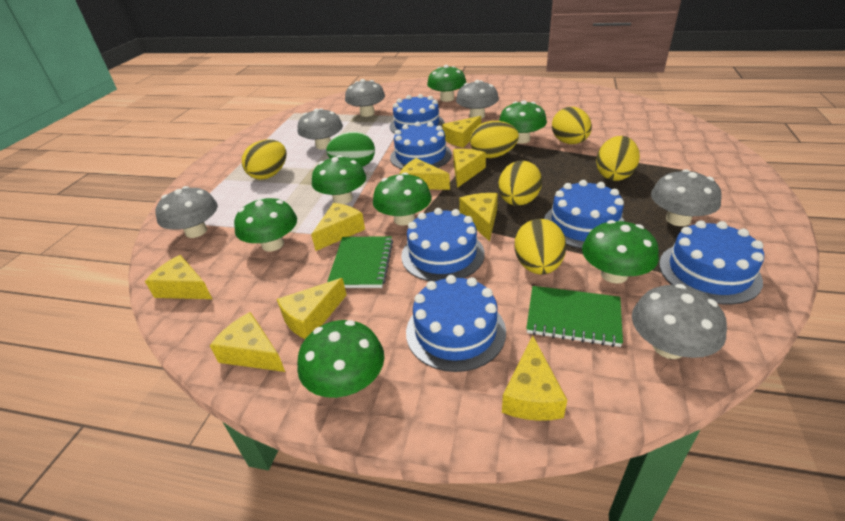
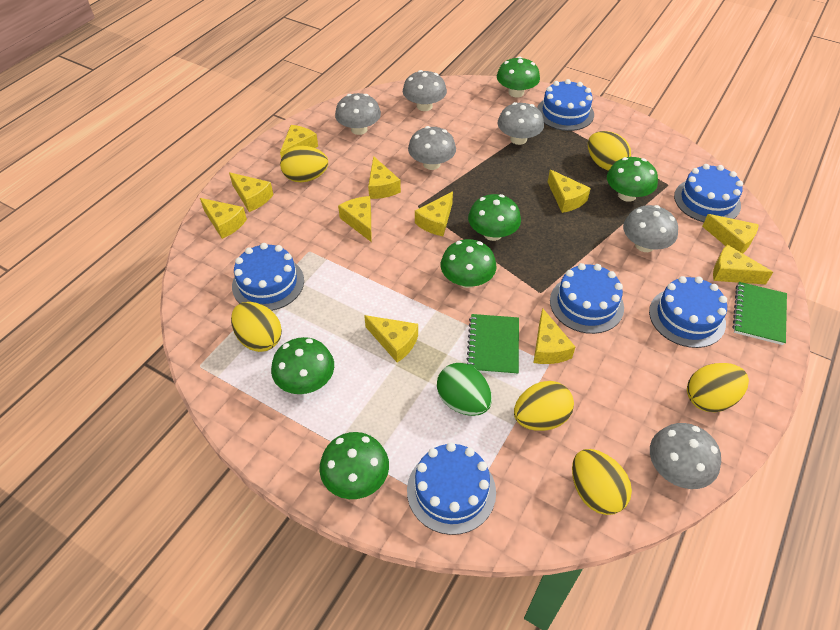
green mushroom: [234,197,297,251] [297,320,384,398] [312,155,366,204] [373,172,432,226] [427,65,466,102] [499,100,547,144] [582,220,659,284] = 7 -> [271,337,334,394] [319,432,389,499] [441,239,497,288] [468,194,521,241] [497,56,540,97] [607,157,658,202] = 6
yellow cheese: [145,255,212,299] [210,312,285,372] [277,278,346,339] [311,203,365,251] [400,158,450,190] [442,116,481,148] [453,149,486,188] [459,193,498,242] [502,335,567,421] = 9 -> [200,198,247,239] [229,172,273,212] [280,125,318,158] [338,196,372,242] [364,315,418,363] [368,156,401,199] [415,191,453,236] [533,308,575,364] [548,169,591,213] [702,214,759,253] [713,245,773,284] = 11

